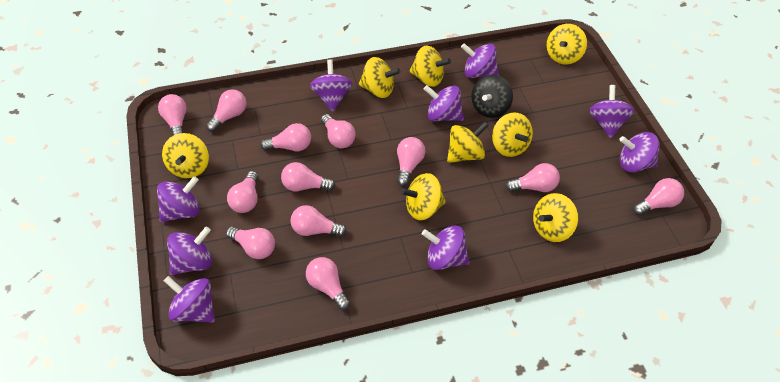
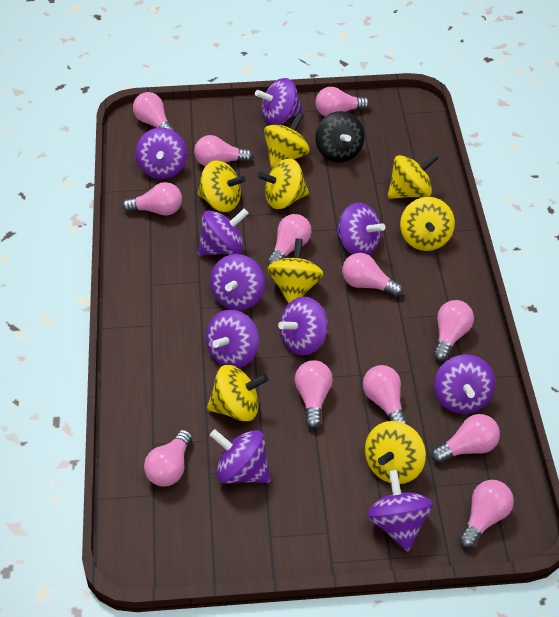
purple spinning top: [157,176,200,222] [164,276,215,323] [167,227,212,275] [310,59,353,112] [422,225,469,270] [424,85,464,121] [461,43,499,78] [589,85,634,138] [619,132,660,172] = 9 -> [136,128,187,179] [198,209,249,256] [206,309,259,368] [210,254,265,310] [210,429,271,483] [255,78,303,125] [278,297,328,356] [336,202,385,255] [367,470,433,552] [434,354,495,414] = 10

